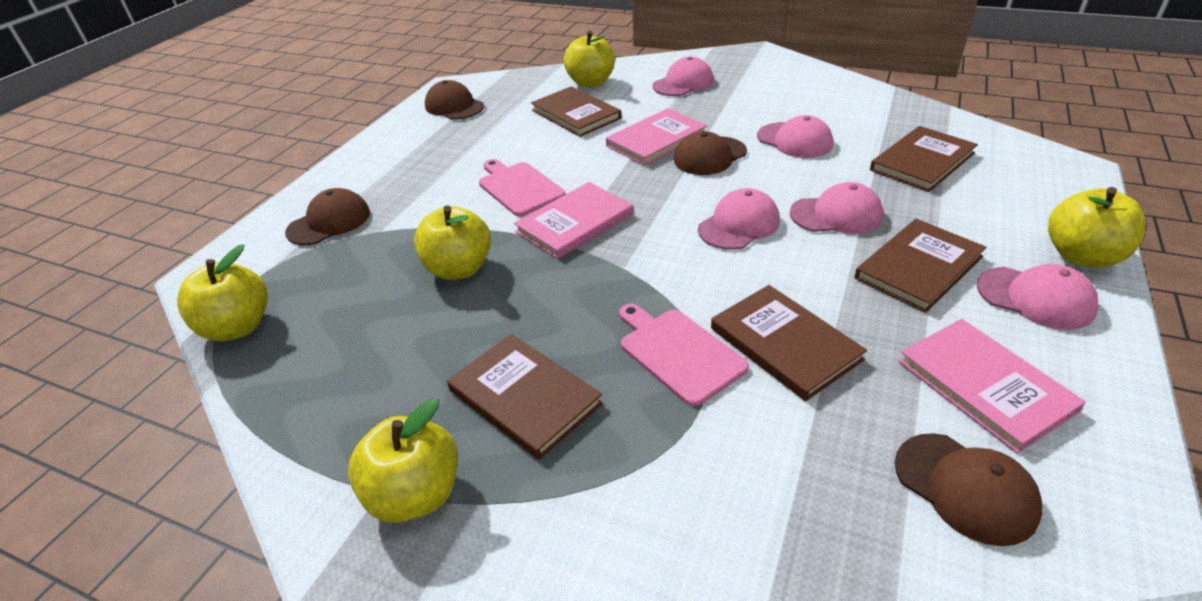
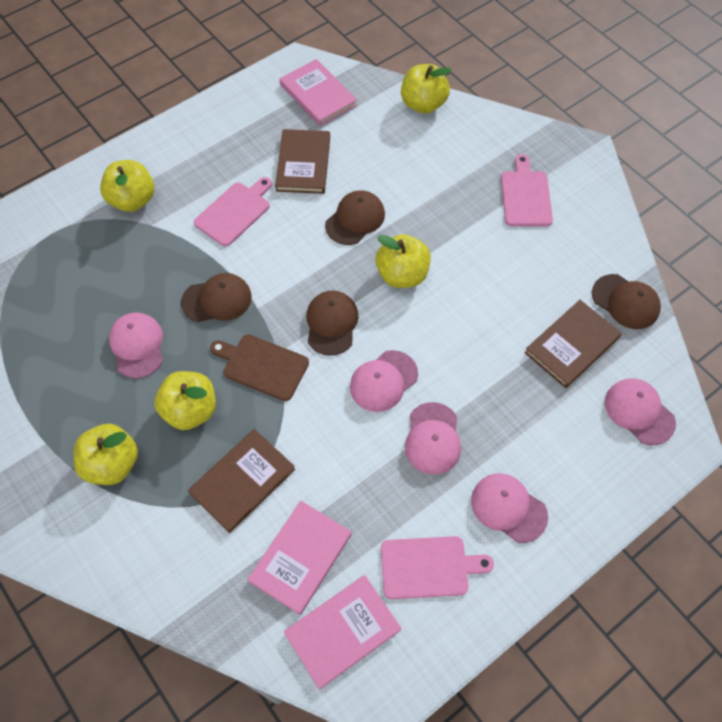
brown book: [447,334,603,460] [531,86,621,137] [711,285,867,401] [855,219,986,313] [870,126,978,192] = 5 -> [188,429,295,533] [275,129,330,194] [524,300,622,388] = 3
brown cutting board: none = 0 -> [210,334,309,401] = 1
pink cutting board: [479,159,566,216] [619,304,749,407] = 2 -> [194,177,272,246] [381,536,494,599] [501,154,553,226] = 3

